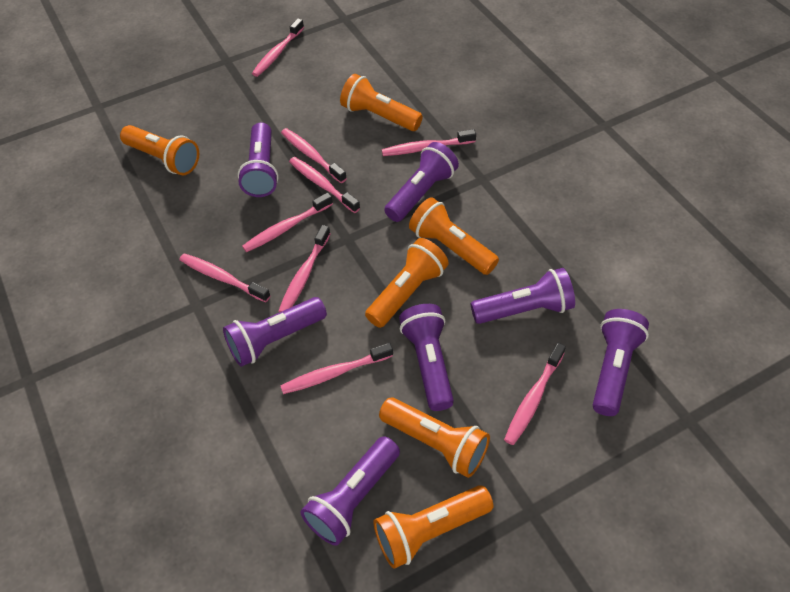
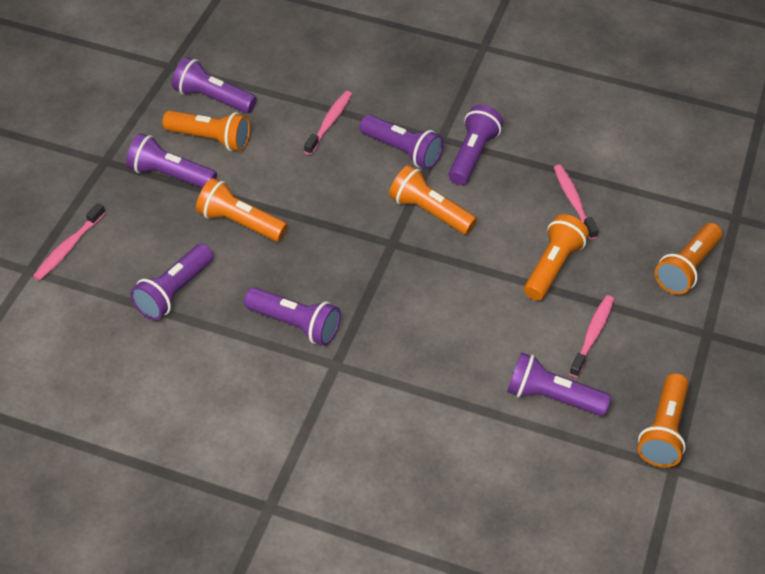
pink toothbrush: [180,253,271,302] [242,193,333,252] [252,19,304,77] [278,225,330,313] [280,343,393,394] [281,128,347,183] [289,157,360,213] [382,129,476,156] [504,343,566,445] = 9 -> [33,203,105,280] [304,91,352,155] [554,165,599,240] [569,295,614,377] = 4

